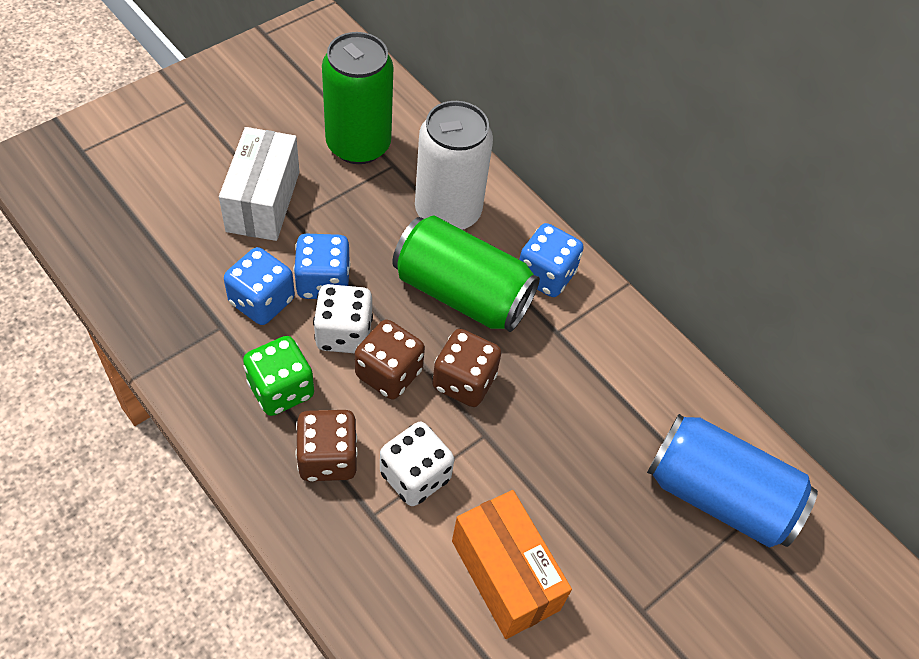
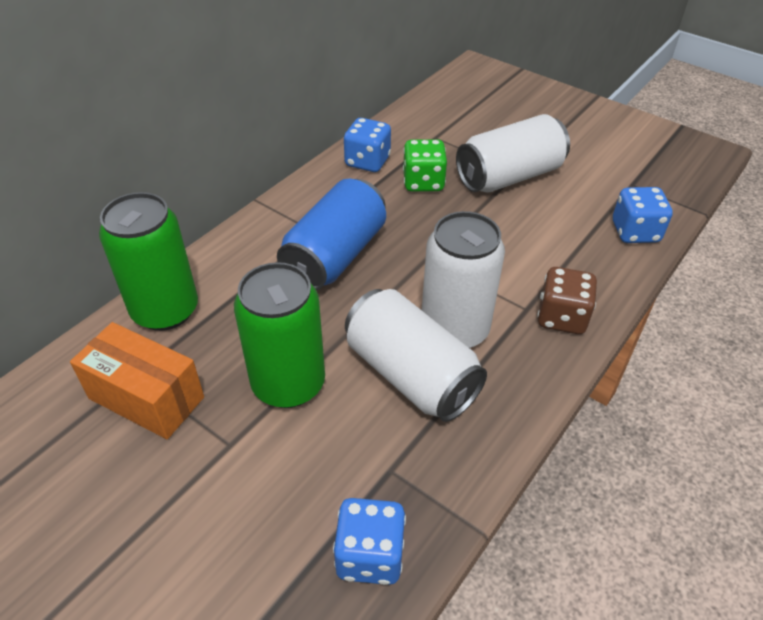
brown dice: [295,410,358,481] [355,319,425,400] [432,329,502,407] = 3 -> [537,267,597,334] = 1
white box: [219,127,299,241] = 1 -> none = 0
white can: [415,101,493,230] = 1 -> [345,289,487,422] [422,211,505,348] [456,114,570,193] = 3
white dice: [313,284,373,353] [380,422,454,506] = 2 -> none = 0

